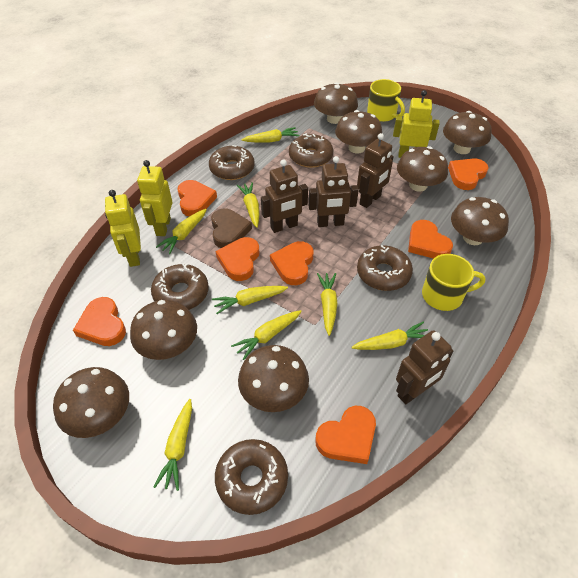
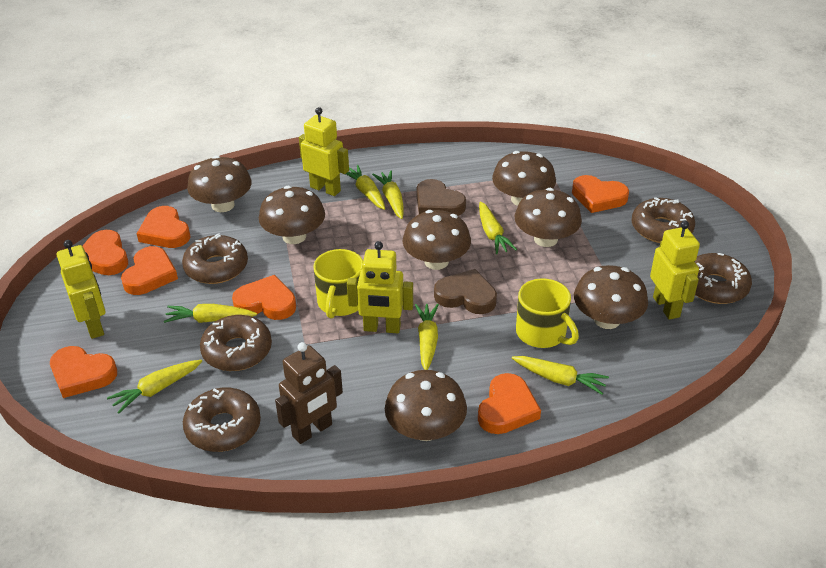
brown heart: [211,208,252,248] = 1 -> [416,179,466,216] [434,269,497,314] = 2
brown mushroom: [53,367,129,438] [130,300,197,360] [238,345,309,412] [314,82,358,124] [335,110,382,153] [397,146,448,192] [443,111,492,154] [451,197,509,245] = 8 -> [187,156,252,212] [259,186,325,244] [385,370,467,441] [403,210,471,270] [492,151,556,206] [515,188,582,247] [574,265,648,329] = 7
brown robot: [261,160,308,233] [309,156,359,227] [357,133,394,208] [396,330,453,404] = 4 -> [275,342,343,444] = 1
yellow carrot: [154,399,192,491] [156,209,207,254] [212,286,288,314] [231,310,302,360] [237,182,259,228] [241,127,299,143] [317,273,338,336] [352,322,428,350] = 8 -> [107,360,202,414] [164,304,257,323] [346,165,385,210] [372,170,404,219] [415,304,439,370] [479,201,517,254] [512,356,609,395] = 7
yellow robot: [105,190,141,267] [137,160,172,236] [393,90,440,158] = 3 -> [57,240,105,339] [299,107,349,196] [347,241,413,333] [650,221,700,320] = 4

